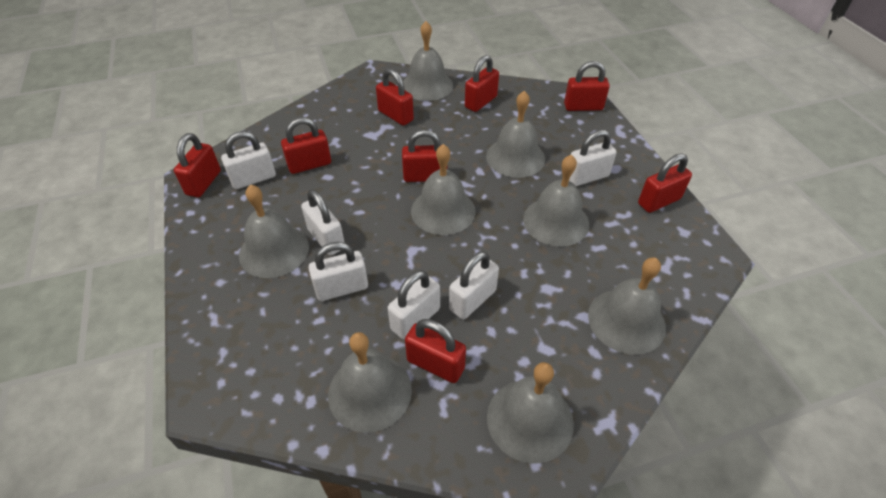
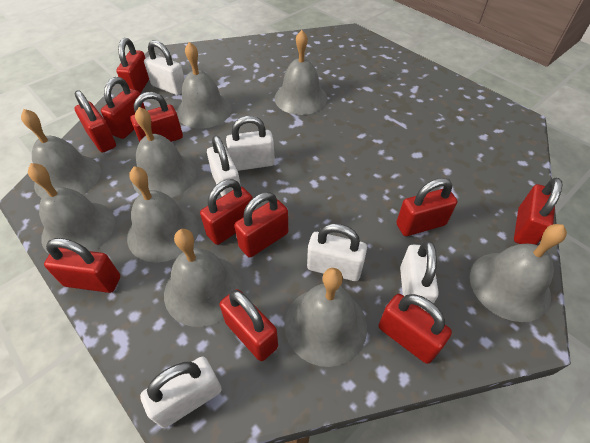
grey bell: [239,184,309,278] [328,332,412,433] [403,21,453,101] [411,144,476,235] [486,91,545,178] [487,362,574,464] [523,155,589,247] [588,258,666,355] = 8 -> [21,109,101,198] [28,163,115,254] [127,166,199,262] [132,107,196,198] [164,229,243,327] [176,42,232,128] [274,30,327,115] [284,268,367,367] [470,224,567,322] = 9
red padlock: [174,133,221,197] [281,117,331,174] [376,68,414,126] [402,130,441,182] [405,319,466,383] [465,55,499,112] [564,61,610,111] [638,153,692,213] = 8 -> [44,238,120,293] [74,90,116,152] [101,77,146,139] [116,38,149,94] [130,92,183,142] [200,179,253,245] [219,289,278,361] [234,192,288,257] [378,294,452,364] [396,178,458,236] [514,178,562,245] = 11

